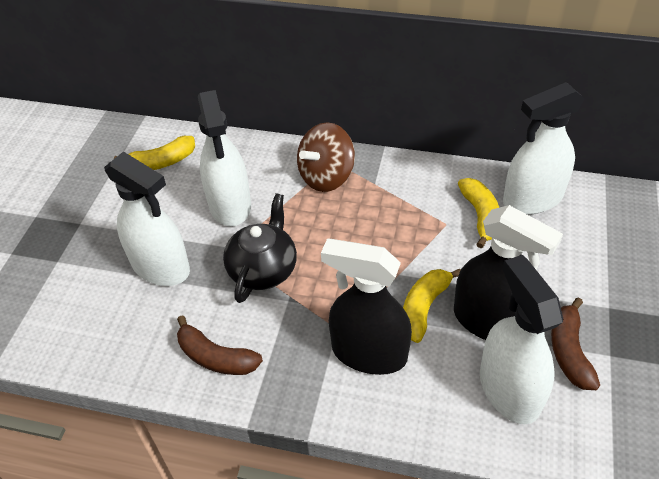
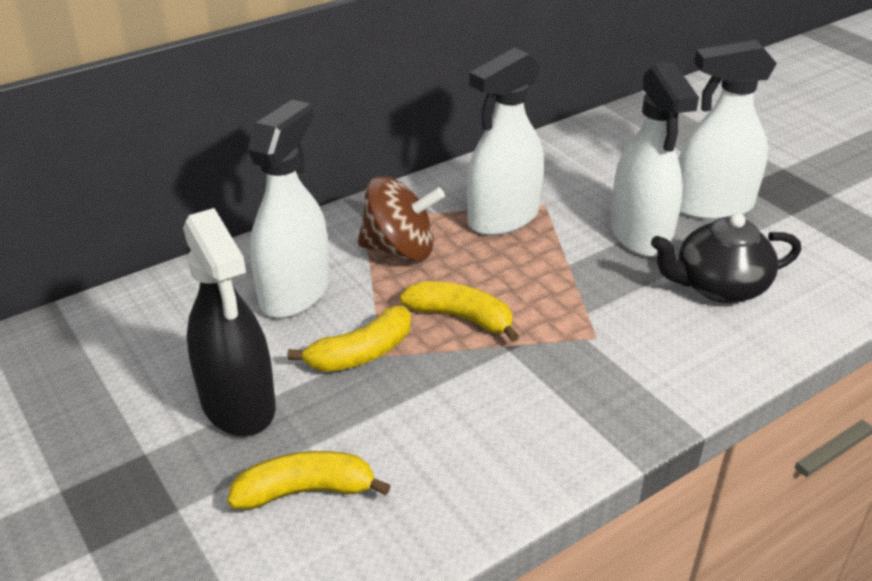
black spray bottle: [321,239,412,375] [454,205,563,340] = 2 -> [183,208,276,436] = 1
brown banana: [177,315,263,375] [551,297,600,390] = 2 -> none = 0

